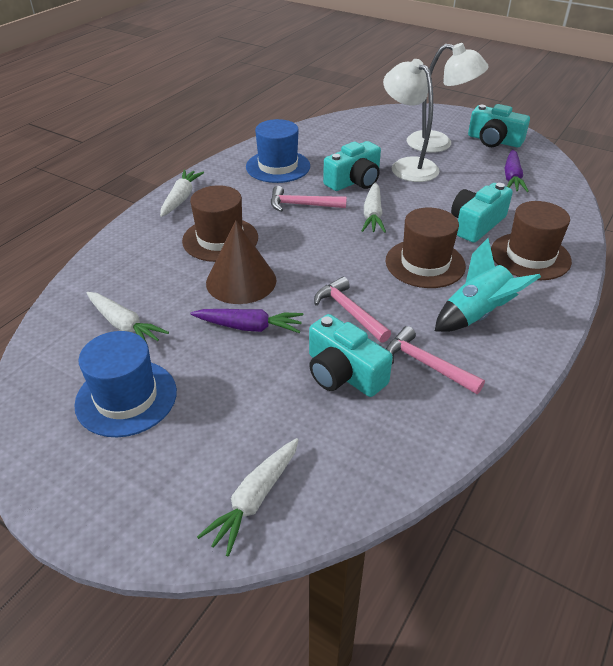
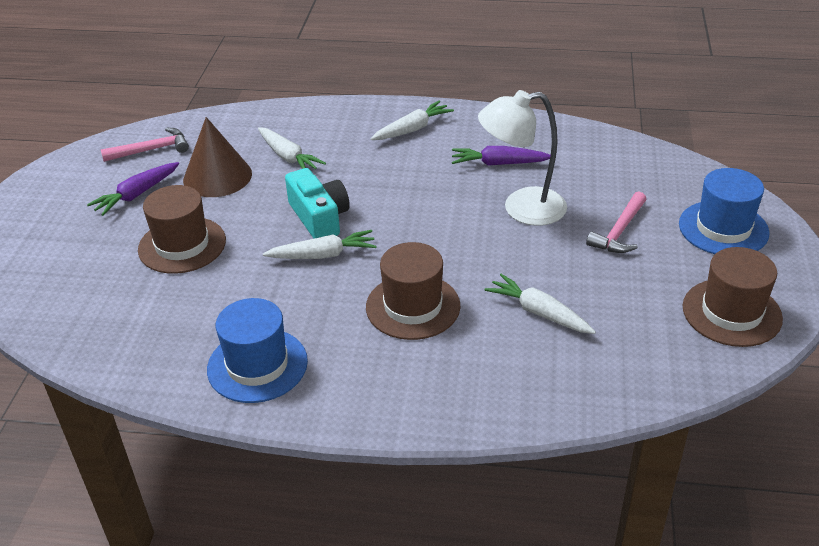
pink hammer: [271,186,347,212] [314,277,391,343] [386,326,485,394] = 3 -> [101,128,189,162] [586,191,647,253] = 2
turquoise camera: [309,314,393,397] [323,141,381,191] [451,183,513,243] [468,104,530,147] = 4 -> [285,168,350,239] = 1
turquoise rocket: [435,238,541,332] = 1 -> none = 0
white lamp: [383,59,440,182] [407,43,489,153] = 2 -> [478,90,567,226] = 1

